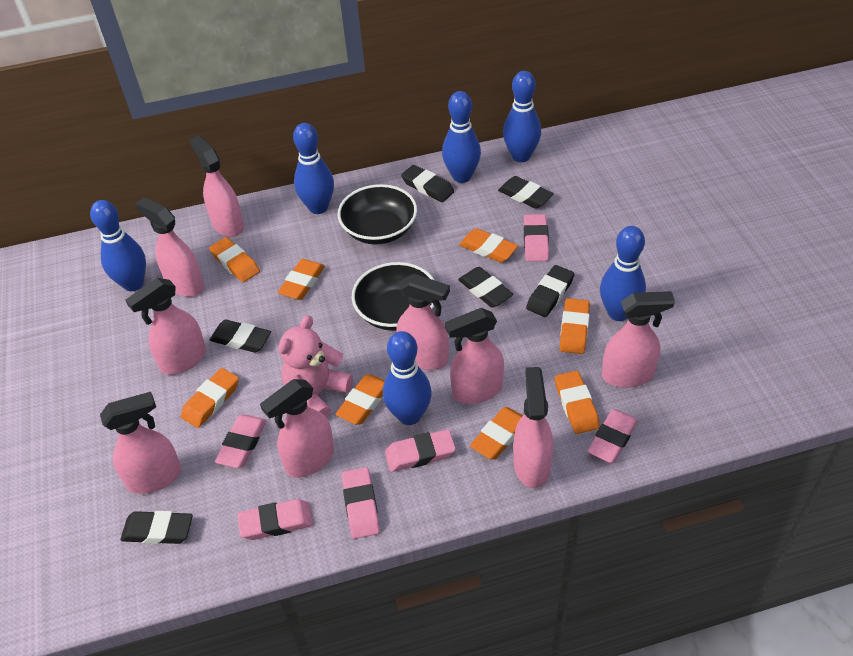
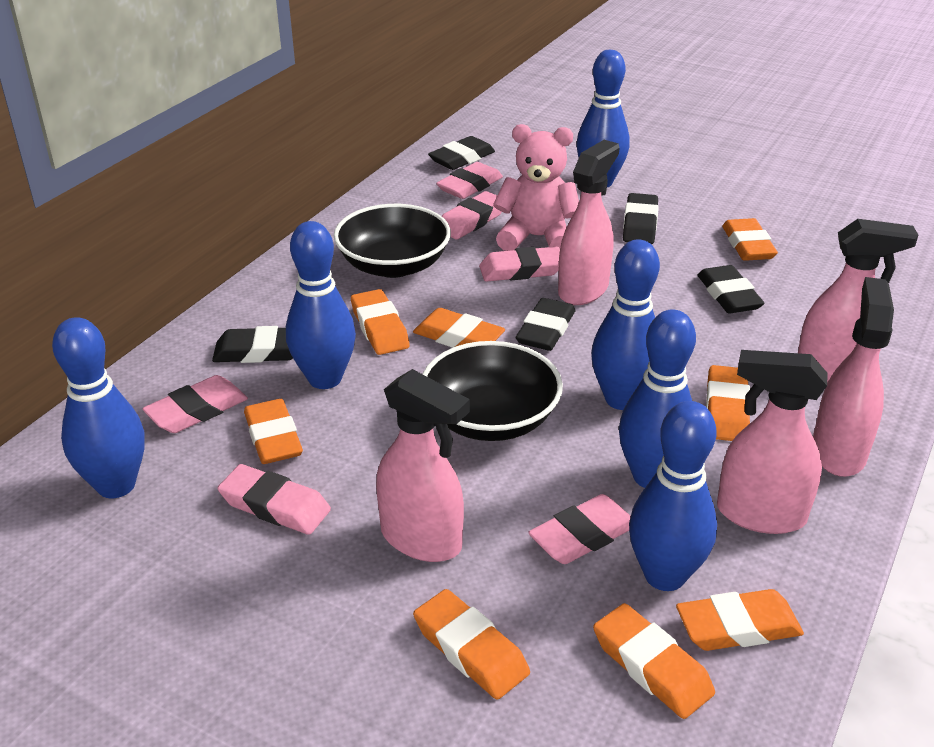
black eraser: [120,511,193,544] [210,320,271,353] [401,165,454,202] [458,267,513,307] [498,176,554,209] [526,265,574,317] = 6 -> [212,326,293,363] [428,136,495,170] [516,298,575,351] [623,193,659,244] [697,265,765,313] = 5
pink spray bottle: [100,392,181,494] [125,278,206,375] [135,197,204,297] [189,135,244,237] [260,379,334,478] [396,274,450,370] [445,308,504,404] [513,367,553,488] [602,291,675,388] = 9 -> [376,369,470,562] [558,140,620,305] [717,350,828,534] [798,219,918,383] [813,277,894,477] = 5

